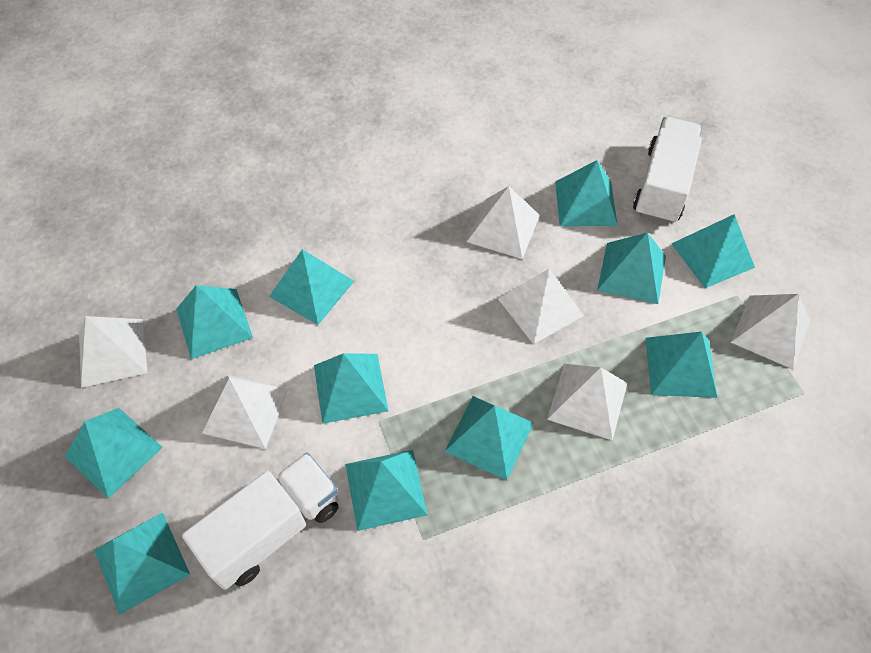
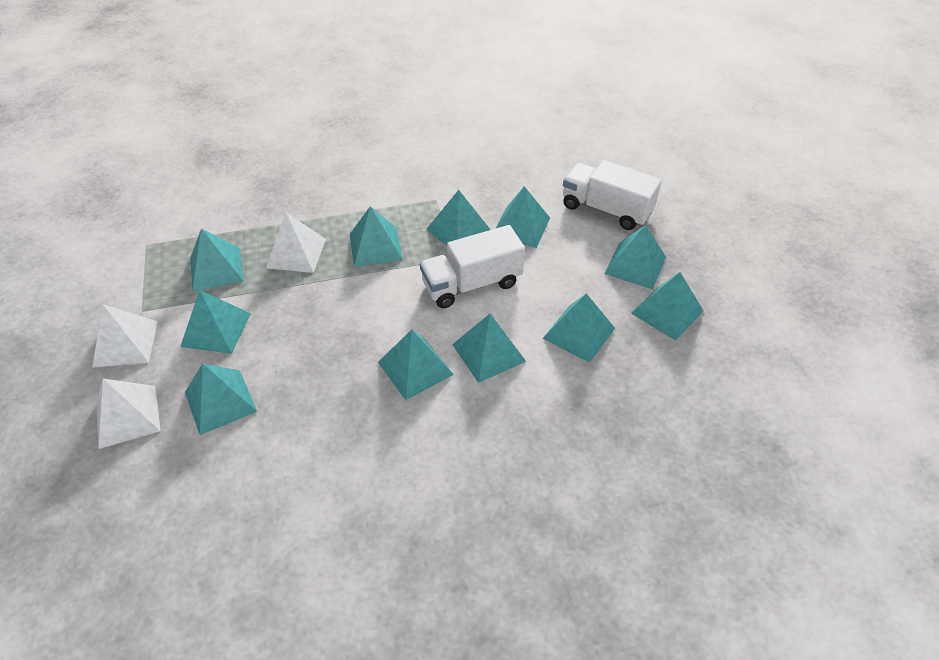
white pyramid: [79,316,147,388] [202,375,289,449] [467,186,540,259] [498,269,584,344] [547,364,627,441] [731,294,810,369] = 6 -> [92,304,158,368] [96,379,161,449] [266,213,326,273] = 3

